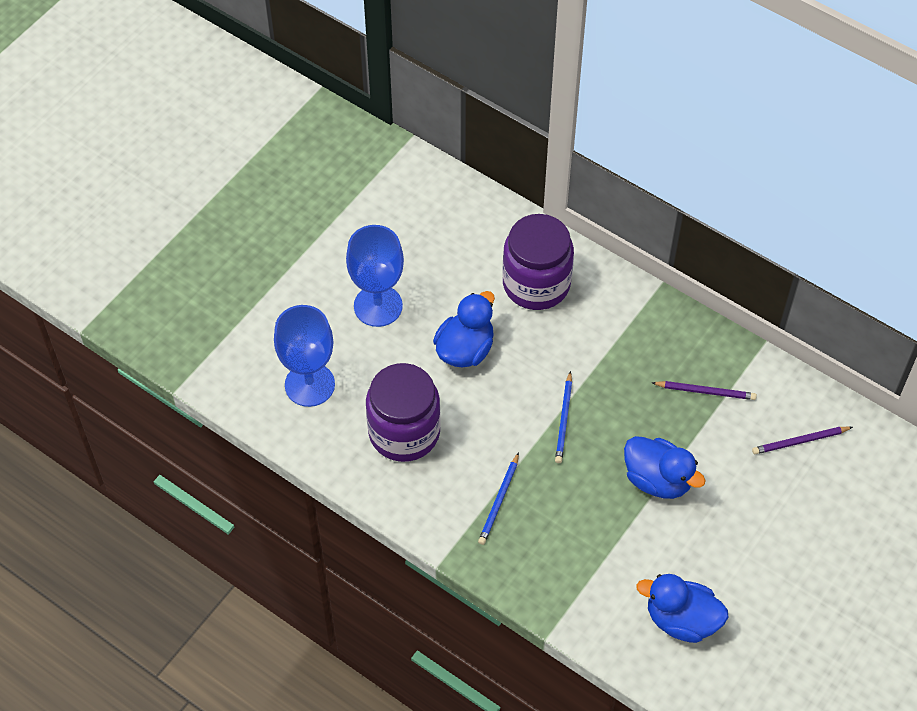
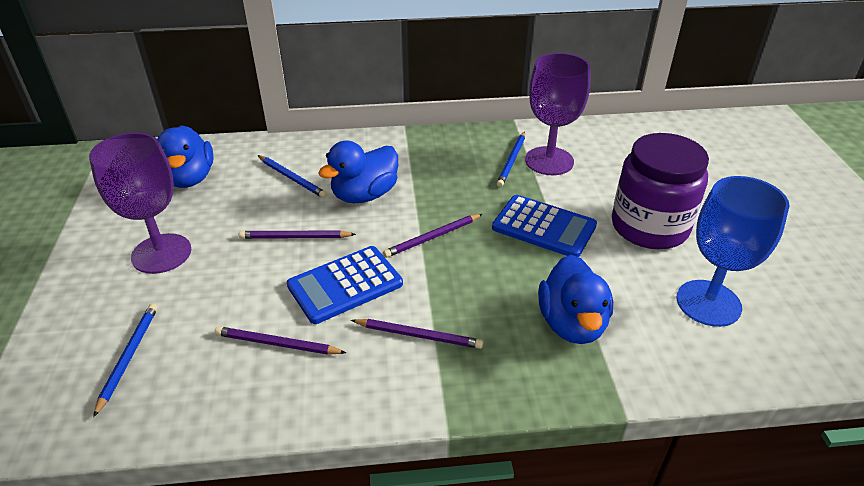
blue calculator: none = 0 -> [287,246,403,324] [492,195,597,257] = 2
blue goblet: [274,305,335,407] [346,225,404,327] = 2 -> [677,176,790,327] = 1
blue pencil: [478,452,519,545] [555,371,572,463] = 2 -> [93,303,158,417] [258,155,327,198] [496,131,525,187] = 3
purple goblet: none = 0 -> [89,132,191,274] [525,53,591,175] = 2
purple jar: [366,363,441,462] [503,214,574,310] = 2 -> [612,133,709,249] = 1
purple pencil: [652,381,757,400] [752,427,853,454] = 2 -> [215,326,346,355] [239,230,356,239] [351,319,483,349] [383,214,482,258] = 4

